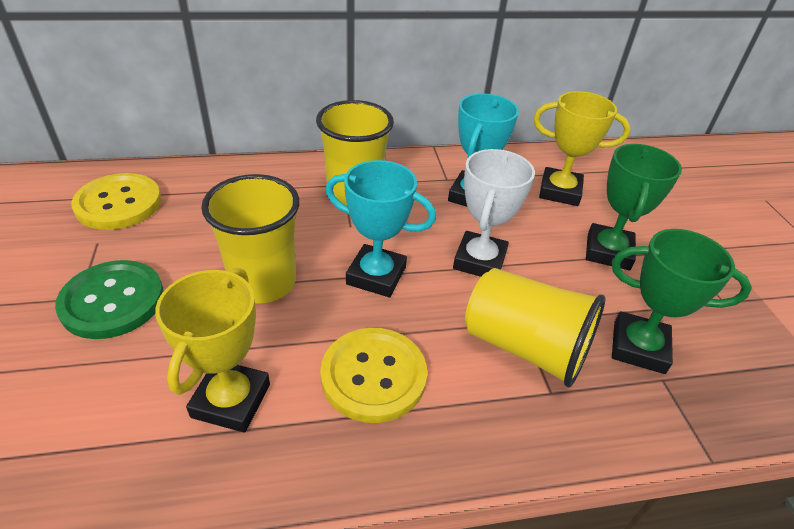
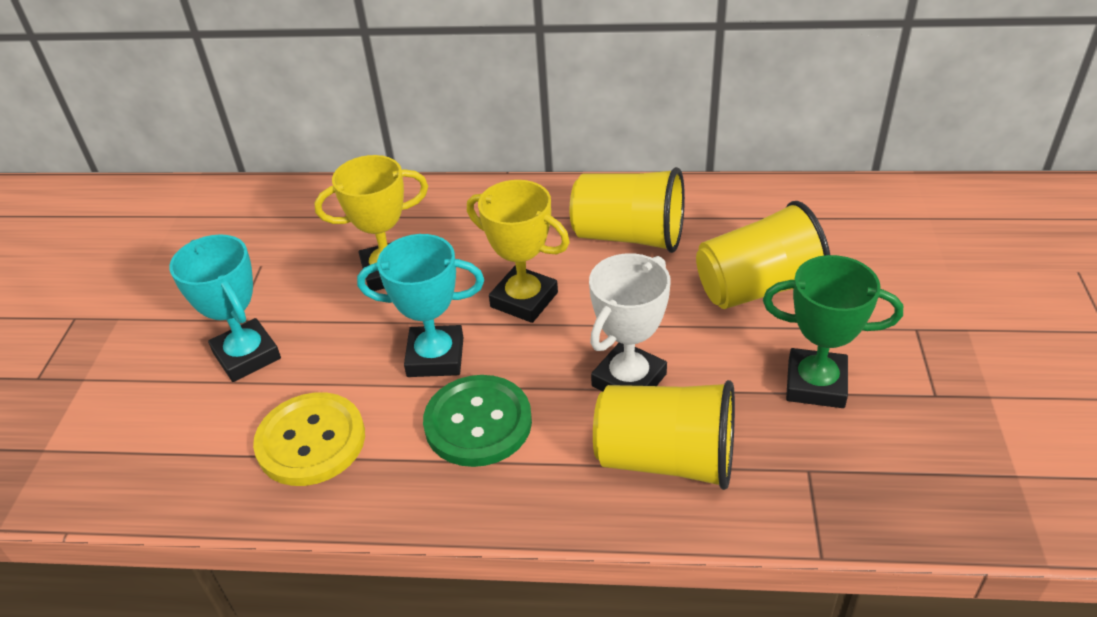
green trophy: [586,144,682,270] [612,229,752,374] = 2 -> [763,255,903,408] = 1
yellow button: [71,173,161,230] [320,328,427,423] = 2 -> [253,392,365,486] = 1

